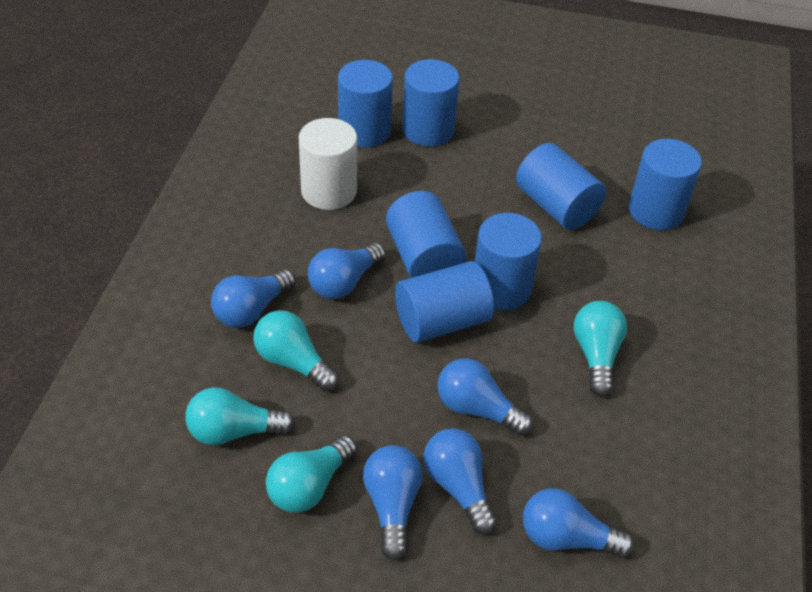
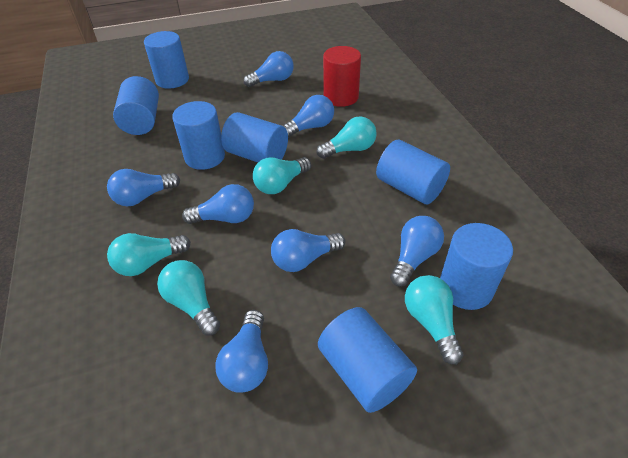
blue light bulb: [211,269,296,328] [308,243,386,299] [363,445,423,560] [423,428,497,535] [438,358,533,436] [523,488,634,558] = 6 -> [107,169,180,206] [182,184,254,224] [215,310,268,393] [244,51,294,87] [271,229,346,272] [283,95,334,138] [390,216,444,287] = 7
red cylinder: none = 0 -> [323,46,361,107] = 1
turquoise light bulb: [185,387,296,445] [253,310,339,392] [266,435,357,513] [574,301,627,396] = 4 -> [107,233,191,276] [157,260,220,335] [253,157,311,194] [317,117,377,159] [405,275,463,365] = 5
white cylinder: [299,118,357,210] = 1 -> none = 0

